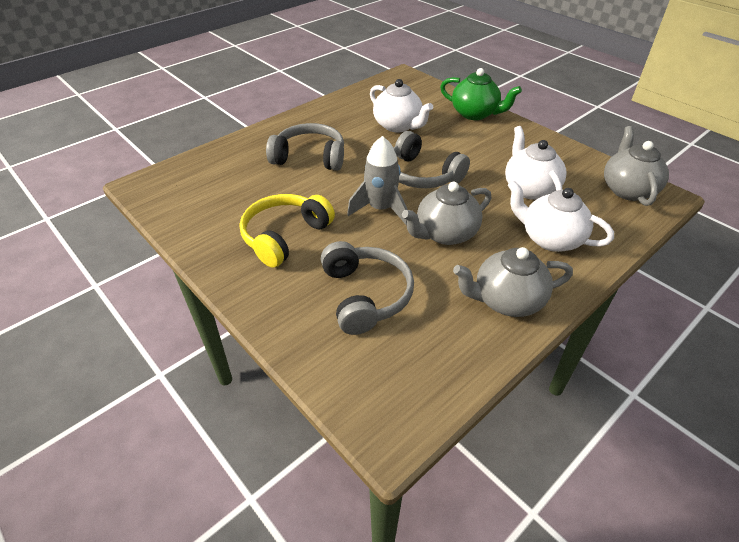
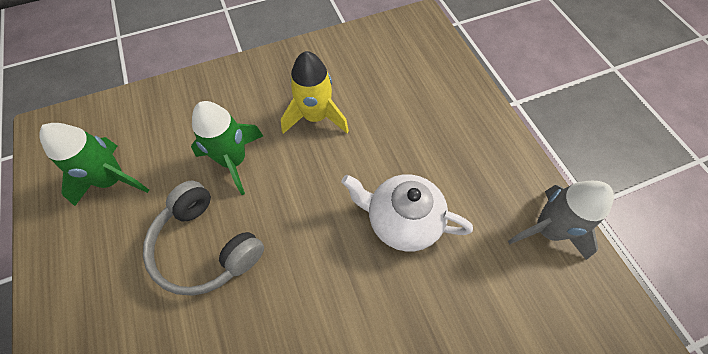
green rocket: none = 0 -> [39,123,149,206] [191,101,263,195] = 2
green teapot: [440,68,522,120] = 1 -> none = 0
grey headphones: [266,123,344,171] [321,241,414,335] [394,131,470,188] = 3 -> [143,180,264,296] = 1
grey teapot: [402,182,491,245] [453,247,573,317] [604,126,669,206] = 3 -> none = 0
white teapot: [370,79,433,133] [505,126,566,200] [508,180,614,252] = 3 -> [341,174,473,251] = 1
yellow headphones: [240,194,335,268] = 1 -> none = 0
yellow rocket: none = 0 -> [281,51,349,134] = 1

